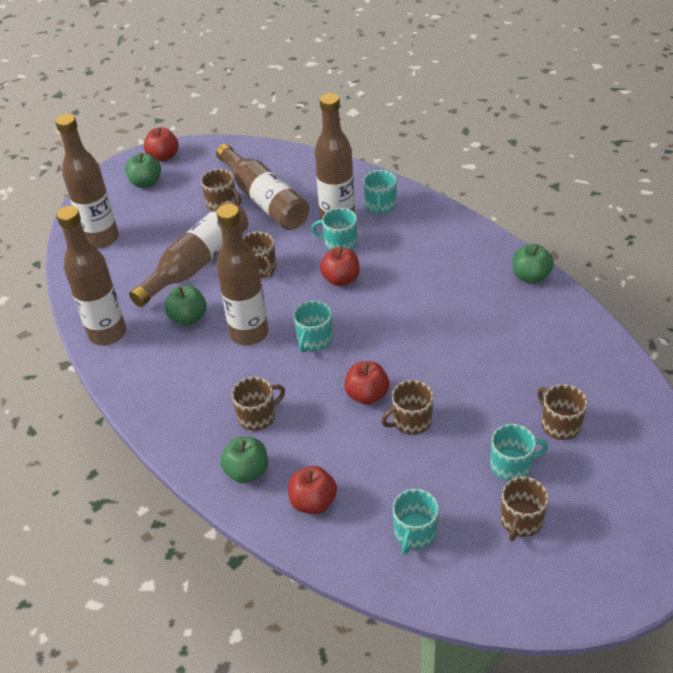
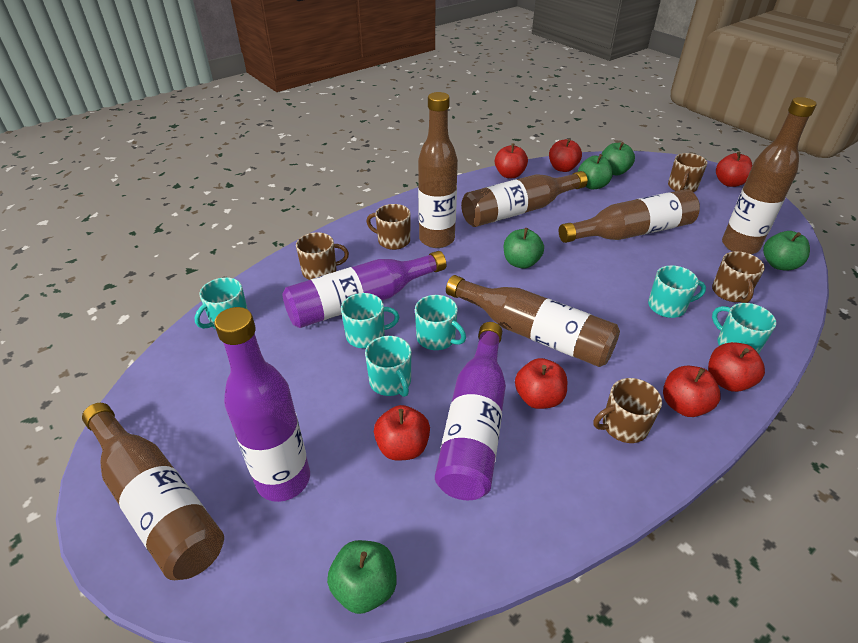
brown mug: [201,169,242,211] [232,377,285,431] [243,232,276,278] [381,380,433,435] [500,477,549,541] [537,384,587,440] = 6 -> [296,232,349,280] [366,204,411,250] [593,378,662,443] [668,153,707,192] [712,251,765,303] = 5
green apple: [125,153,161,188] [165,285,207,325] [220,437,268,483] [513,244,554,283] = 4 -> [327,540,397,614] [504,228,544,269] [578,154,613,189] [602,142,635,175] [763,231,810,271] = 5
purple bottle: none = 0 -> [214,307,310,502] [283,251,446,328] [435,322,506,500] = 3
red apple: [144,127,178,162] [288,466,337,514] [320,247,360,286] [344,361,389,405] = 4 -> [374,405,430,461] [495,143,528,178] [515,358,567,409] [549,139,582,172] [663,365,721,417] [708,342,765,392] [716,152,753,187] = 7
turquoise mug: [293,301,333,353] [311,208,357,251] [363,170,397,215] [393,489,439,555] [490,424,548,481] = 5 -> [195,277,248,329] [341,293,399,348] [365,336,411,397] [415,295,466,350] [648,265,706,318] [712,303,776,354] = 6

